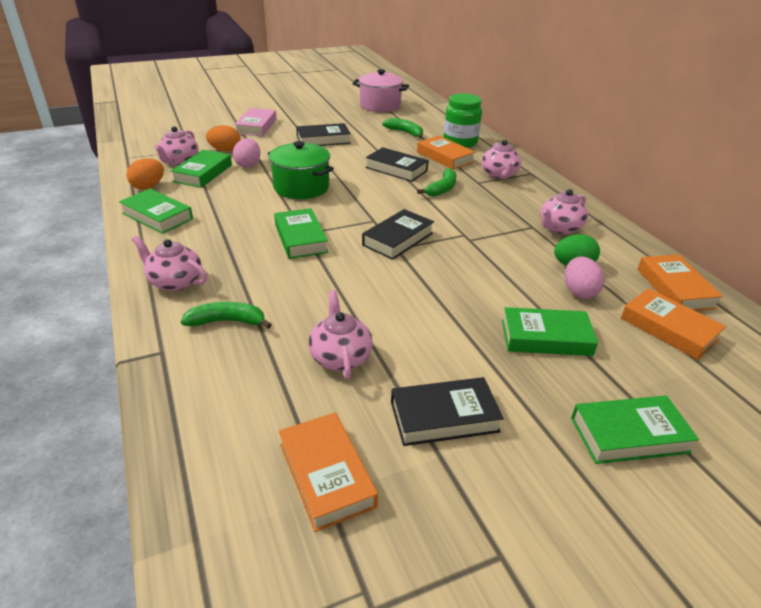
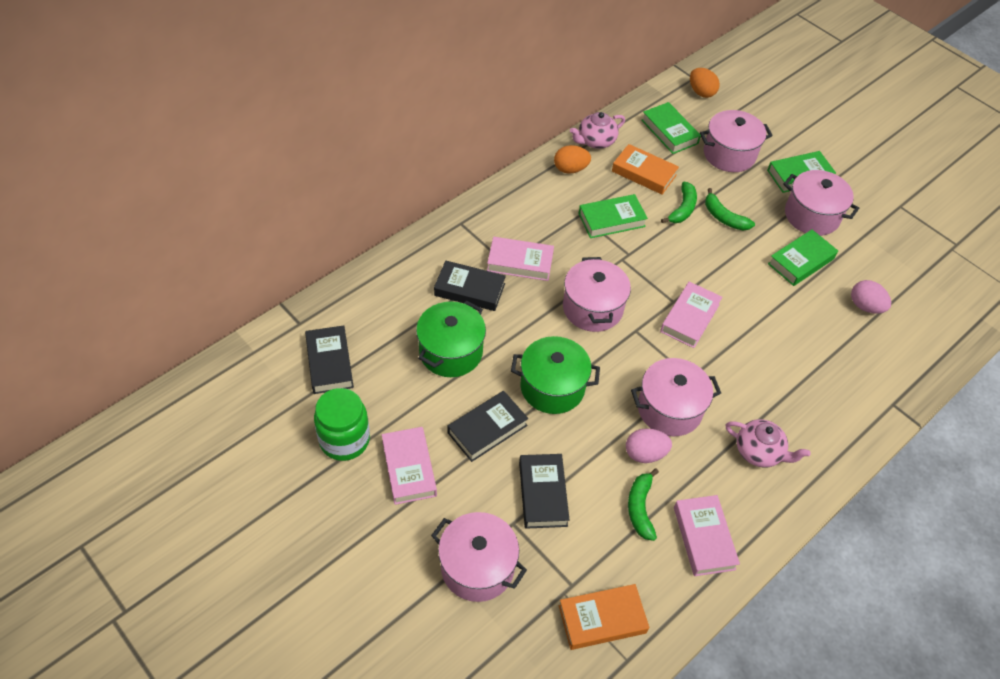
green book: [119,189,193,234] [170,150,232,188] [274,208,328,259] [502,307,598,356] [571,395,699,464] = 5 -> [579,194,648,238] [641,102,701,154] [767,151,836,193] [768,230,838,286] = 4
green egg: [554,234,600,266] = 1 -> none = 0
green pot: [268,141,334,199] = 1 -> [416,301,486,377] [511,336,600,414] = 2
orange book: [279,412,378,532] [417,136,475,170] [621,288,726,360] [637,254,723,311] = 4 -> [559,584,649,650] [612,144,679,195] = 2
pink book: [234,108,277,136] = 1 -> [382,427,437,505] [487,237,554,281] [660,282,722,348] [674,495,740,576] = 4
pink pot: [352,69,409,112] = 1 -> [431,512,527,602] [563,257,631,332] [631,358,721,437] [700,110,773,172] [783,170,859,236] = 5
pink teapot: [132,236,207,291] [154,126,198,166] [308,290,373,379] [482,140,521,179] [540,189,588,234] = 5 -> [570,112,625,149] [726,419,811,468] = 2

